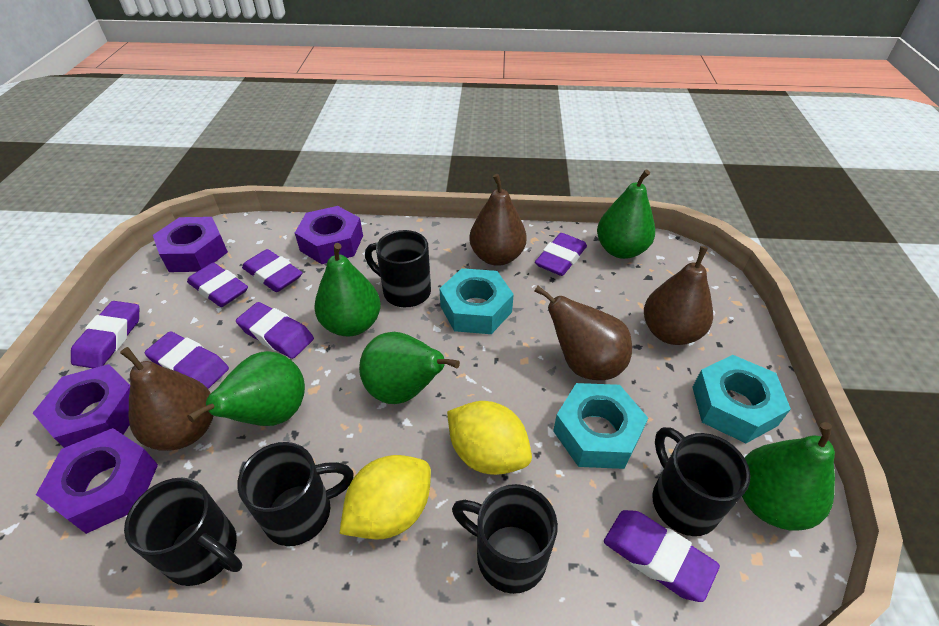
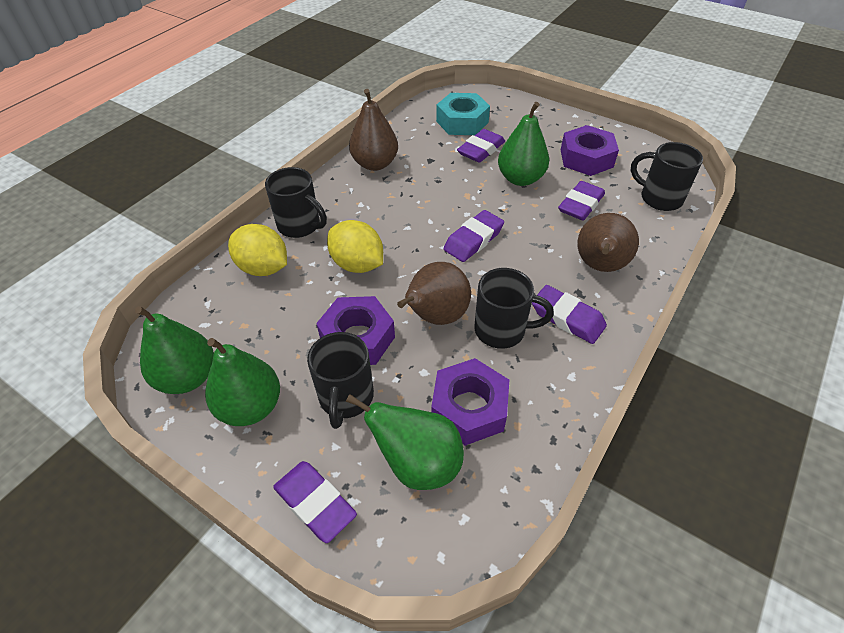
black mug: [124,478,242,586] [237,442,354,546] [365,230,431,307] [452,484,558,594] [652,427,751,536] = 5 -> [265,167,327,238] [307,332,374,429] [474,268,554,349] [631,142,703,211] = 4
brown pear: [120,347,214,451] [469,174,527,266] [534,286,632,380] [644,246,713,345] = 4 -> [349,89,398,171] [397,262,471,325] [577,213,639,272] = 3
green pear: [187,351,305,426] [314,243,381,336] [359,332,460,404] [597,169,655,259] [742,422,835,530] = 5 -> [135,306,214,394] [205,338,280,426] [346,394,464,490] [498,102,549,186] = 4
purple eraser: [71,301,139,368] [144,331,229,389] [187,263,248,307] [236,302,314,359] [242,249,302,292] [535,233,587,276] [604,510,720,602] = 7 -> [273,461,357,543] [444,210,504,262] [457,129,505,163] [532,285,607,344] [558,181,605,221] = 5
purple nut: [33,364,130,448] [36,428,158,534] [153,217,228,272] [295,206,363,264] = 4 -> [316,296,395,365] [431,358,509,446] [561,125,619,176] = 3
turquoise nut: [439,268,514,334] [553,383,648,469] [692,355,791,443] = 3 -> [436,93,490,135] = 1

